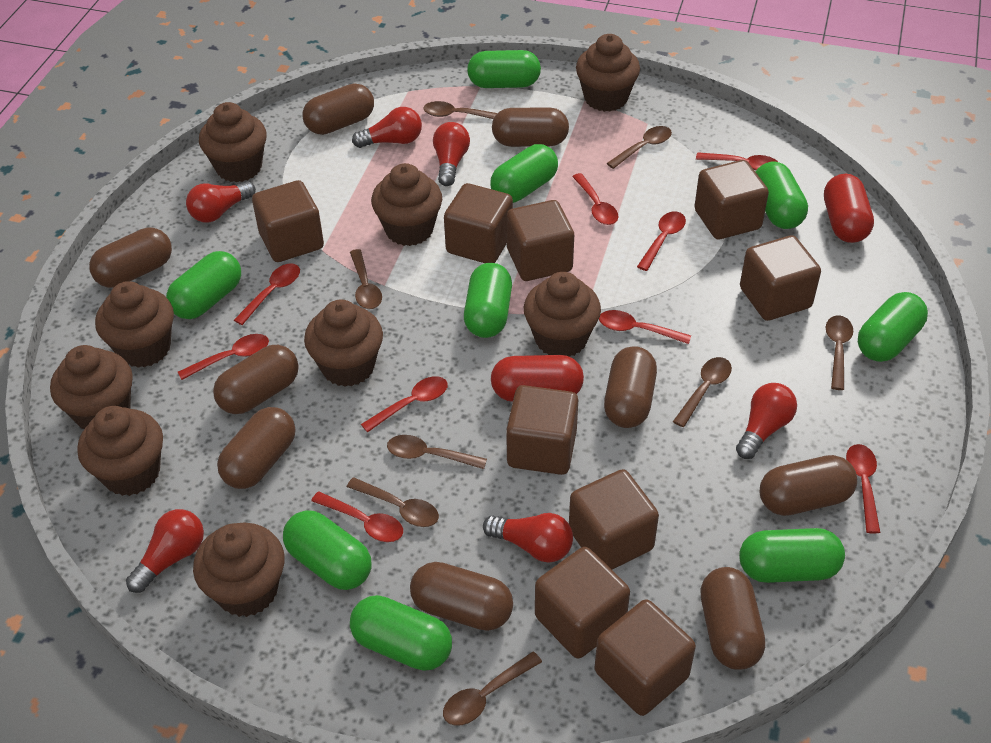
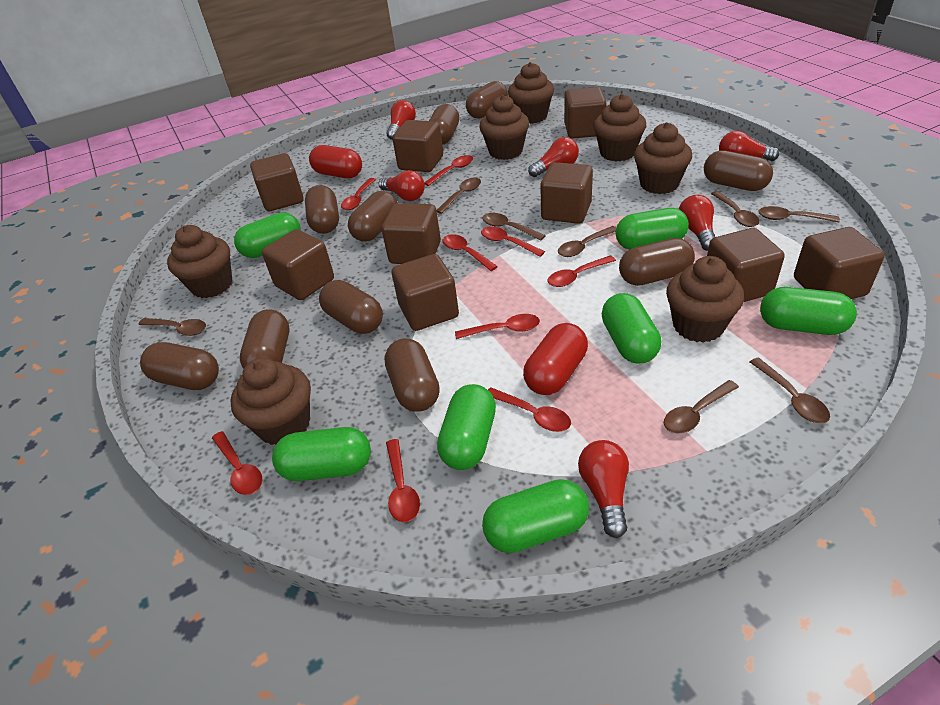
brown capsule: [89,227,172,288] [213,345,299,414] [217,407,295,489] [303,83,374,135] [410,562,513,631] [492,108,569,147] [604,346,657,428] [700,567,765,670] [760,455,857,516] = 9 -> [140,342,219,390] [240,309,289,369] [305,185,339,234] [319,280,383,334] [348,191,398,242] [384,338,440,412] [429,104,459,145] [466,81,508,119] [619,238,695,286] [704,150,773,191] = 10
brown cupcake: [50,345,133,429] [77,406,163,496] [95,281,174,368] [193,523,285,617] [199,102,267,182] [304,300,383,387] [371,163,442,246] [524,272,601,357] [576,34,640,112] = 9 -> [167,225,233,298] [230,358,311,445] [479,95,529,160] [508,62,554,124] [593,94,646,161] [634,122,692,194] [666,256,744,343] = 7
green capsule: [166,251,241,319] [283,510,371,590] [350,595,452,671] [464,263,512,338] [467,50,541,88] [490,144,558,203] [739,528,845,583] [756,162,808,229] [858,292,928,362] = 9 -> [234,212,301,258] [272,427,371,481] [437,384,496,470] [482,479,589,553] [602,293,661,364] [616,208,689,250] [760,287,857,335] = 7

